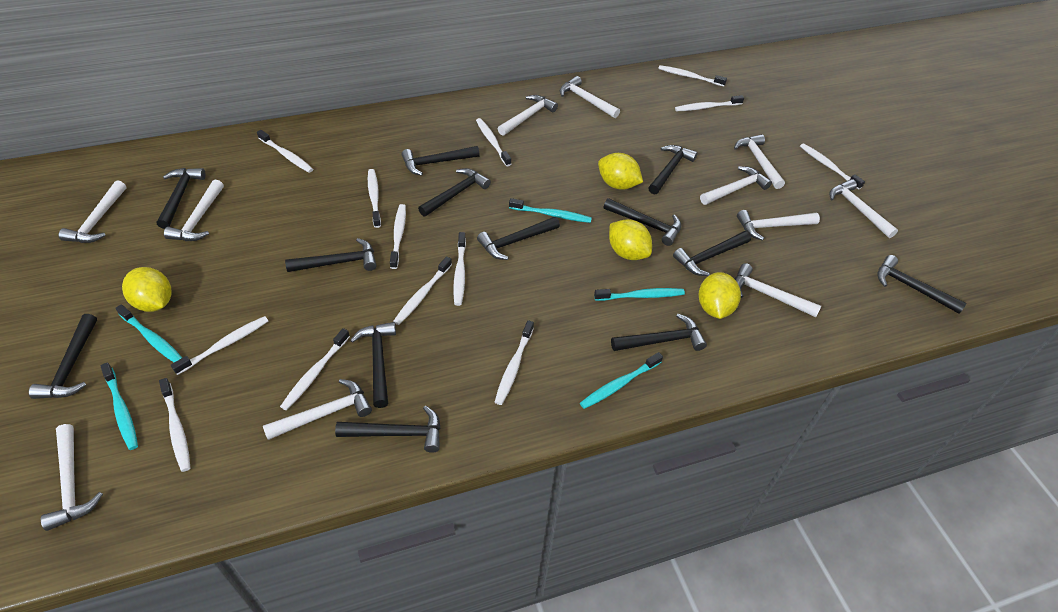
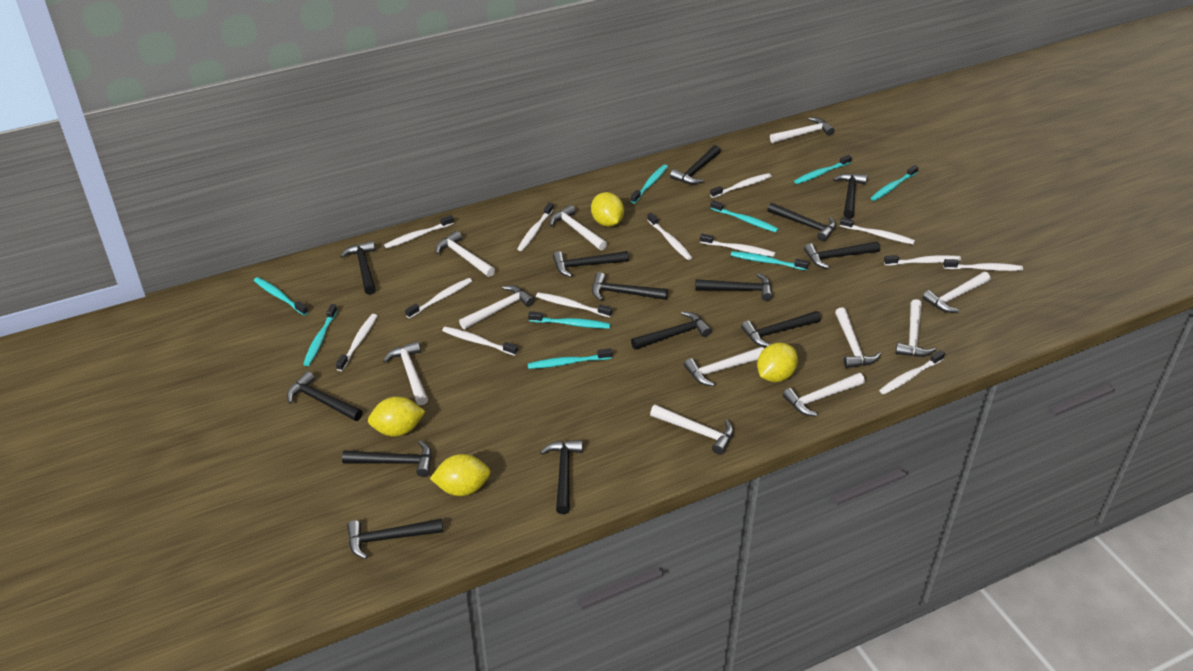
black hammer: [29,314,97,399] [157,168,206,229] [285,238,377,272] [335,406,440,453] [350,322,396,408] [401,146,480,176] [418,168,491,217] [477,217,560,260] [603,198,681,246] [611,314,707,351] [648,145,698,194] [673,231,751,276] [878,255,967,314] = 13 -> [287,371,363,421] [340,241,376,295] [342,440,432,477] [347,518,444,559] [540,440,583,514] [553,251,629,277] [592,272,668,301] [631,312,711,350] [670,145,720,184] [695,273,773,301] [741,311,821,347] [767,203,836,241] [804,242,880,269] [833,173,867,219] = 14
turquoise toothbrush: [100,362,138,450] [115,304,182,362] [509,198,592,223] [580,352,663,409] [594,288,685,301] = 5 -> [254,277,308,316] [303,304,338,366] [528,311,610,329] [528,348,612,369] [630,164,668,204] [710,200,779,232] [731,251,809,270] [794,155,852,184] [871,165,918,201] = 9

